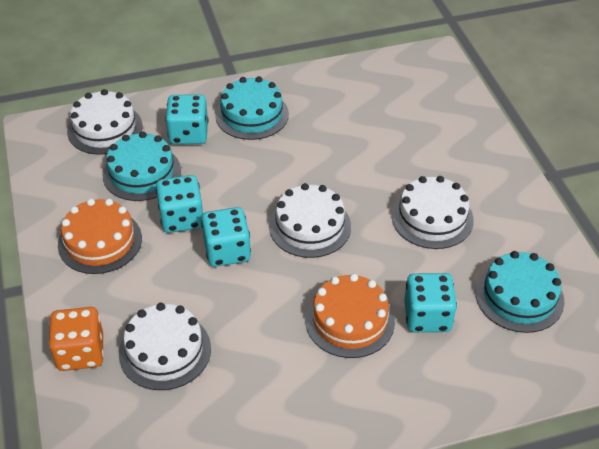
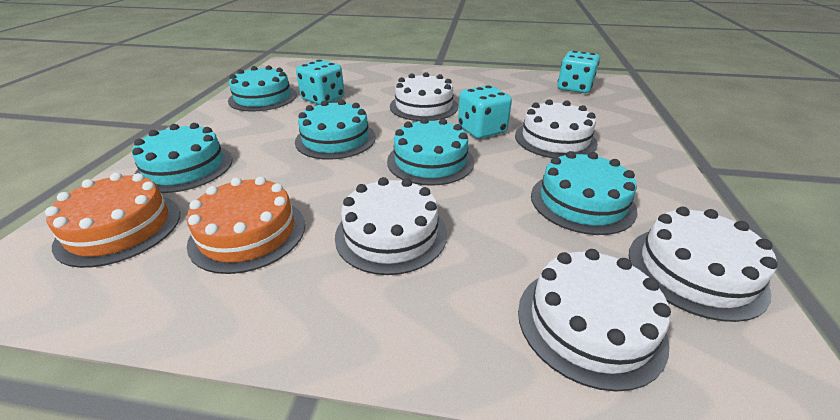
orange dice: [49,307,104,371] = 1 -> none = 0
turquoise cake: [102,131,181,201] [215,76,289,140] [476,251,565,333] = 3 -> [132,123,232,193] [228,65,297,112] [295,99,376,160] [387,118,474,186] [531,151,637,235] = 5
turquoise dice: [156,175,203,233] [165,94,208,145] [201,207,251,267] [404,273,457,332] = 4 -> [296,59,345,105] [458,85,512,139] [557,51,600,93] = 3
white cake: [67,89,142,155] [119,303,211,390] [269,183,351,258] [392,176,474,249] = 4 -> [335,177,447,275] [390,72,458,121] [515,99,598,158] [518,249,671,392] [629,206,777,322] = 5

